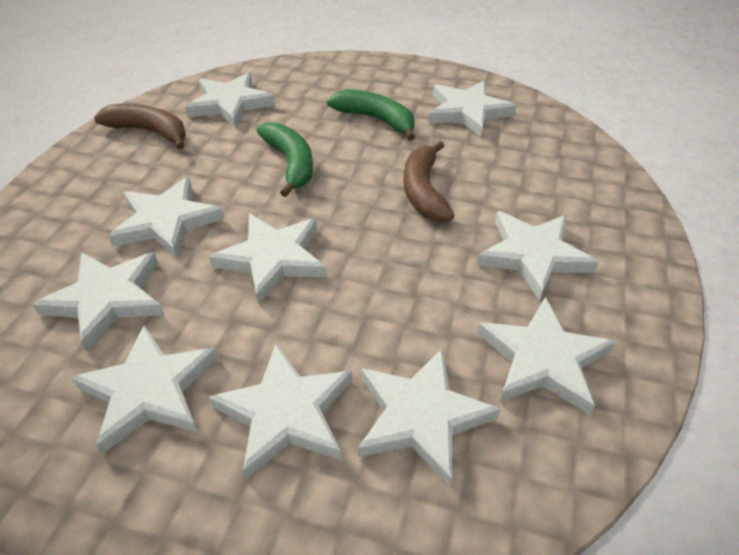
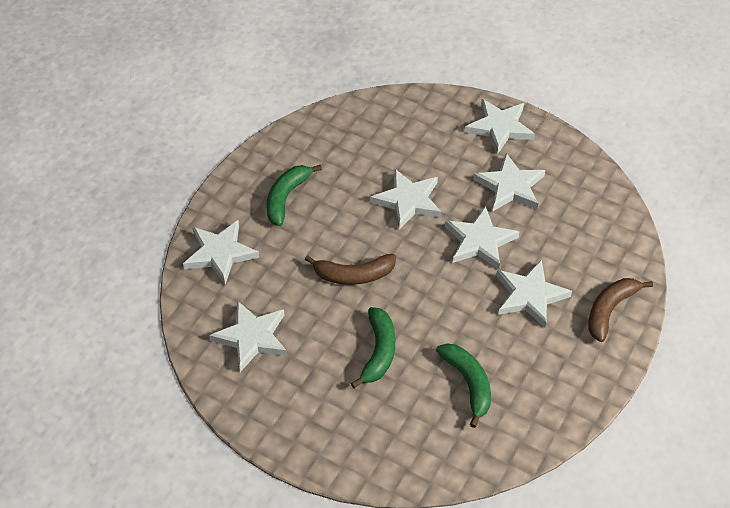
green banana: [257,122,313,197] [327,89,415,141] = 2 -> [266,165,322,226] [351,307,395,388] [436,343,491,428] = 3
white star: [32,252,164,352] [71,325,218,455] [108,177,224,258] [185,72,275,128] [209,214,327,304] [209,344,352,479] [358,349,501,487] [429,80,517,137] [476,211,599,301] [477,297,615,415] = 10 -> [183,220,259,285] [209,301,287,372] [370,169,442,230] [445,206,519,270] [464,99,535,154] [474,153,545,211] [496,259,572,328] = 7

